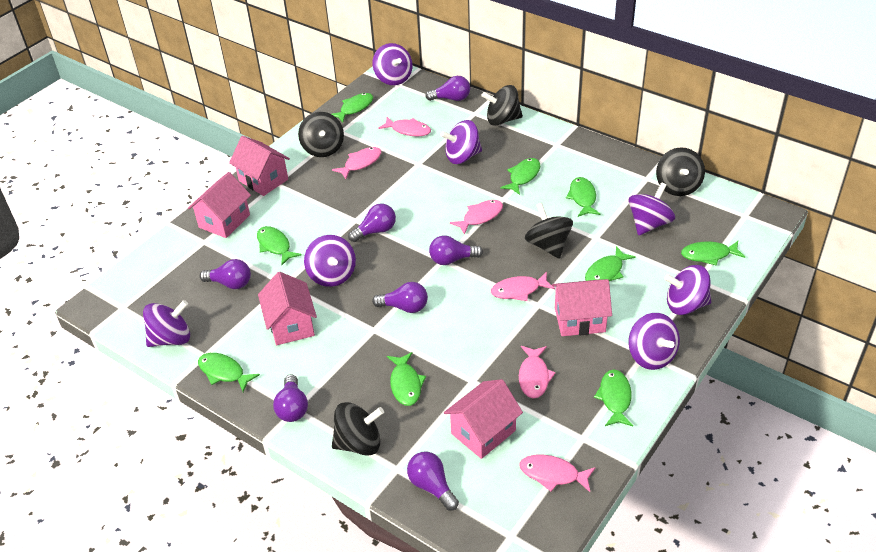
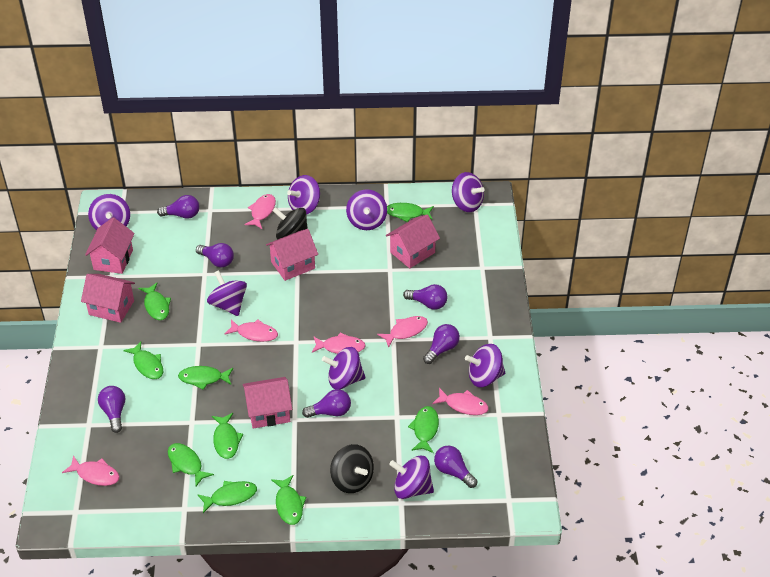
black spinning top: [298,112,344,157] [332,402,384,456] [481,85,523,126] [525,203,573,258] [656,147,705,196] = 5 -> [272,207,308,240] [330,444,374,493] = 2
purple spinning top: [143,300,190,347] [304,235,356,287] [373,43,412,85] [441,120,482,164] [628,182,675,235] [629,313,680,370] [664,265,711,315] = 7 -> [88,194,130,230] [207,270,247,316] [287,175,320,215] [322,347,365,389] [346,189,387,230] [389,456,434,499] [452,172,485,212] [465,344,505,387] = 8

